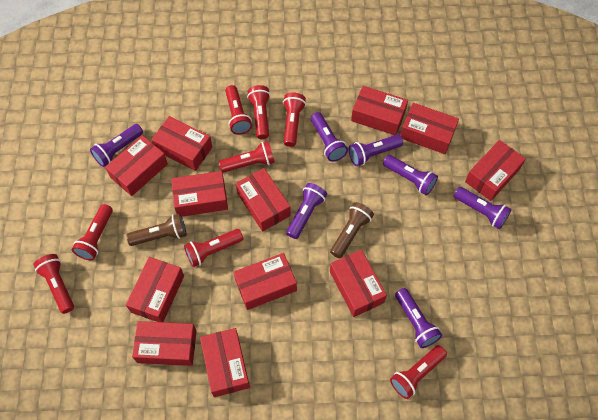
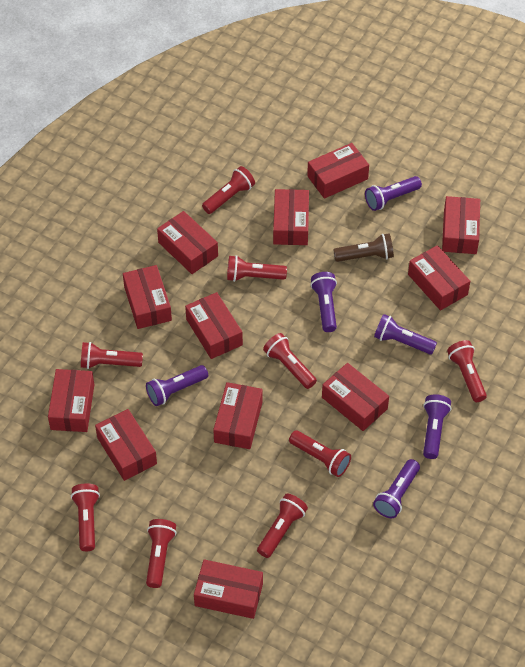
brown flashlight: [126,213,187,246] [330,202,374,258] = 2 -> [333,233,394,262] = 1
purple flashlight: [90,124,143,167] [286,183,327,239] [311,112,348,162] [349,135,403,166] [383,155,438,195] [395,288,442,348] [454,187,512,229] = 7 -> [146,365,208,406] [310,272,337,332] [365,176,422,211] [373,459,420,518] [374,314,437,355] [423,394,451,459] = 6
red flashlight: [33,254,74,314] [72,204,113,261] [184,229,243,267] [219,141,275,173] [225,85,252,135] [247,85,270,139] [283,92,306,147] [390,345,447,399] = 8 -> [71,483,100,551] [81,342,143,369] [146,519,176,588] [202,166,255,214] [227,255,287,282] [257,494,308,558] [263,333,317,389] [289,430,351,477] [447,340,487,402] = 9

